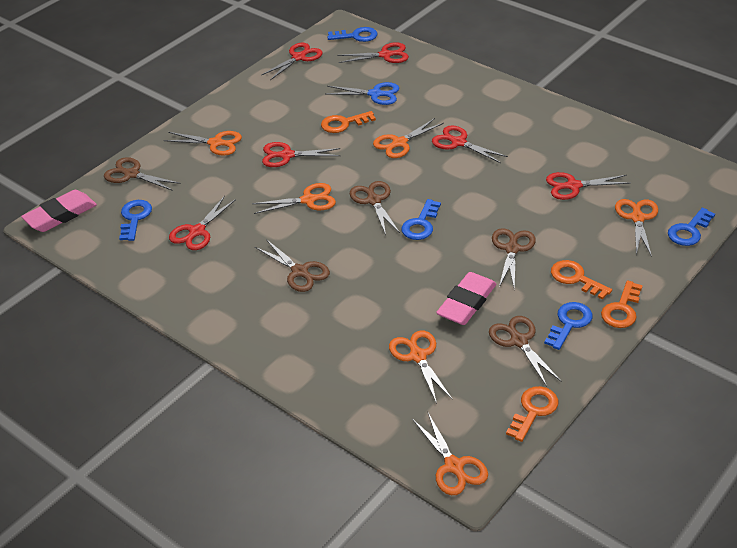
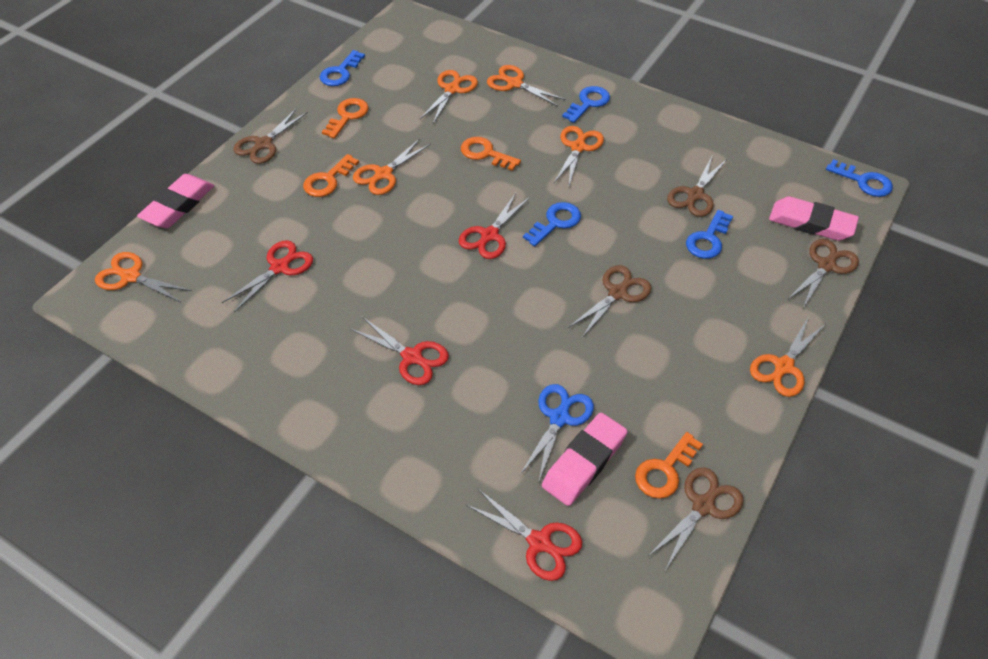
pink eraser: [21,190,97,232] [436,272,496,325] = 2 -> [137,174,214,228] [542,413,628,506] [769,196,859,241] = 3
red scissors: [169,196,236,250] [262,43,323,80] [262,142,341,167] [337,42,409,63] [432,125,508,163] [546,172,630,200] = 6 -> [222,240,313,312] [351,317,449,385] [458,193,530,259] [465,489,582,581] = 4

